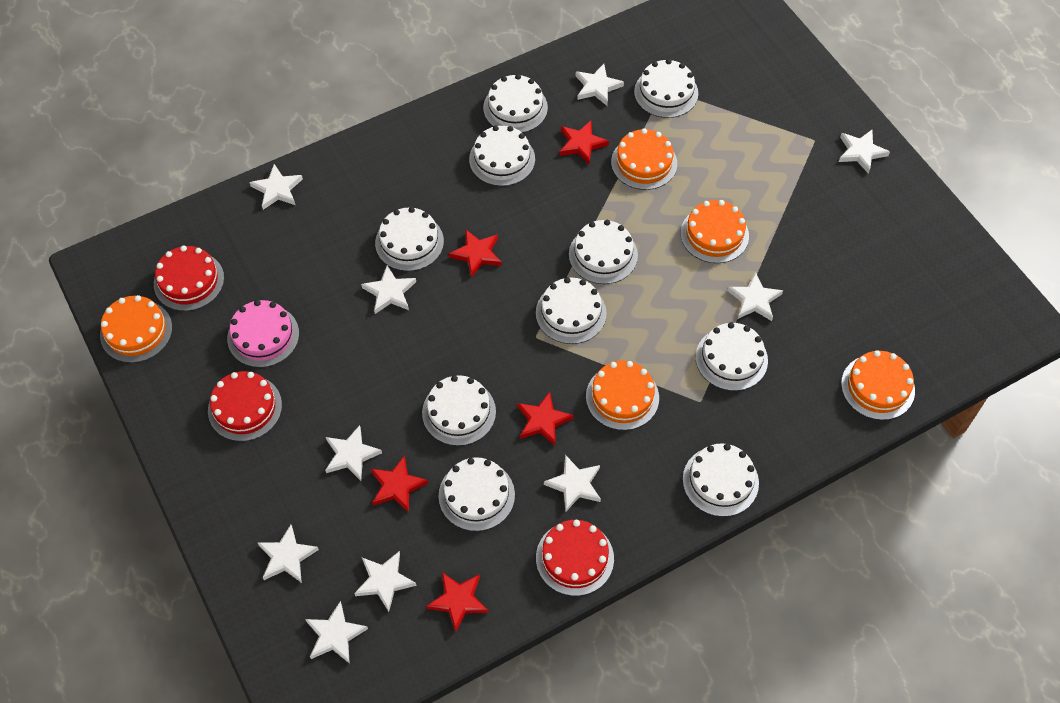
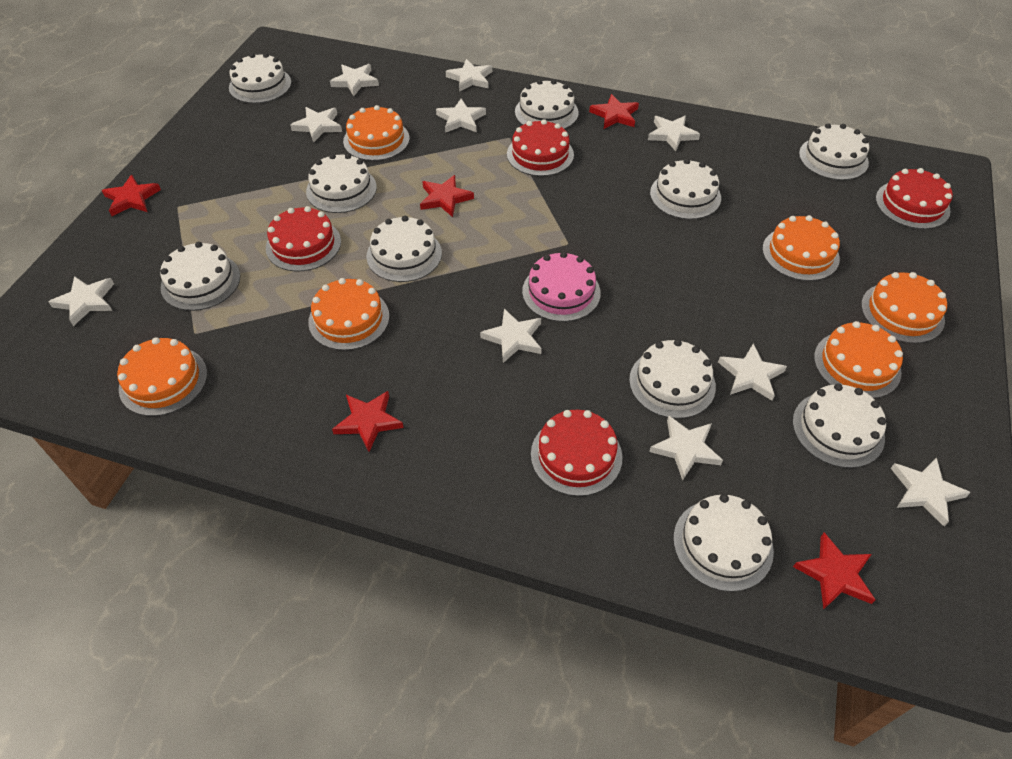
orange cake: [100,295,172,363] [586,361,659,430] [611,128,677,190] [681,200,749,263] [841,350,915,420] = 5 -> [117,337,207,416] [308,278,389,350] [343,105,410,161] [762,215,840,281] [814,321,903,398] [861,272,947,343] = 6
red cake: [154,245,224,311] [208,371,282,441] [536,520,614,596] = 3 -> [266,206,341,271] [507,119,574,176] [531,410,622,496] [876,168,953,229] = 4

